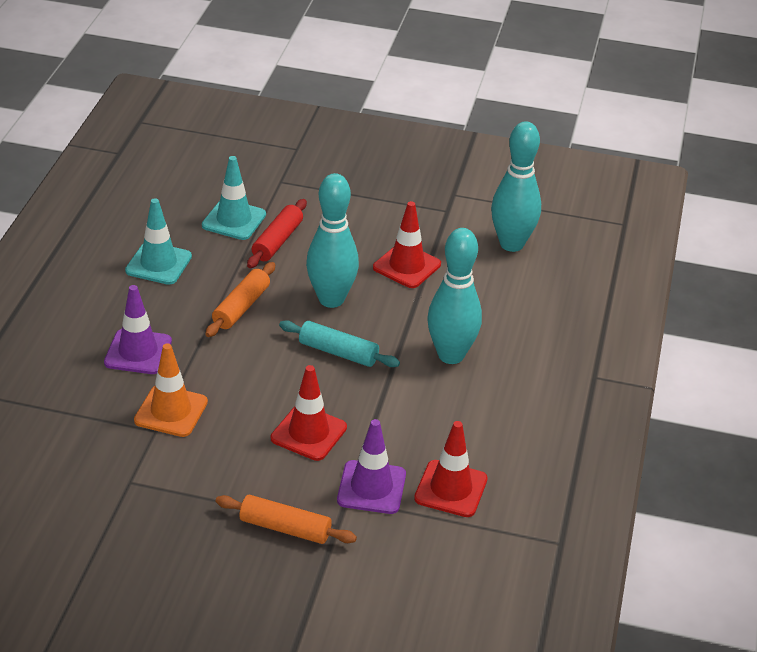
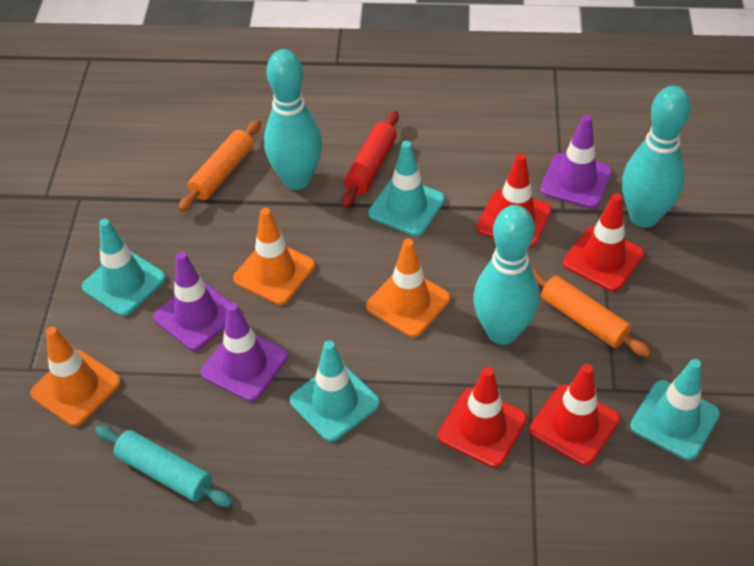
orange traffic cone: [134,343,208,437] = 1 -> [30,326,121,426] [233,208,315,305] [366,238,450,337] = 3
purple traffic cone: [104,285,172,374] [337,419,406,514] = 2 -> [153,252,231,351] [201,302,288,402] [540,114,612,209] = 3
red traffic cone: [271,365,347,461] [373,201,441,288] [414,421,488,517] = 3 -> [438,367,527,468] [477,153,552,249] [529,364,620,466] [563,193,644,292] = 4
turquoise traffic cone: [125,198,192,285] [202,156,266,240] = 2 -> [82,219,166,316] [290,340,380,442] [368,141,445,236] [630,359,720,461] = 4

